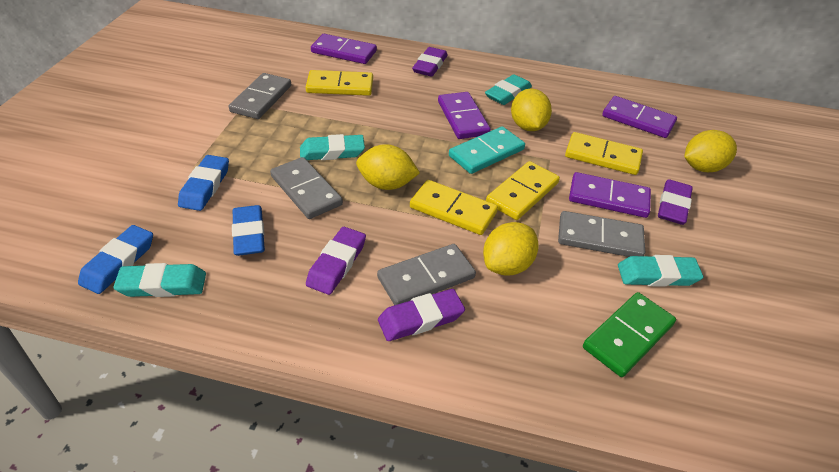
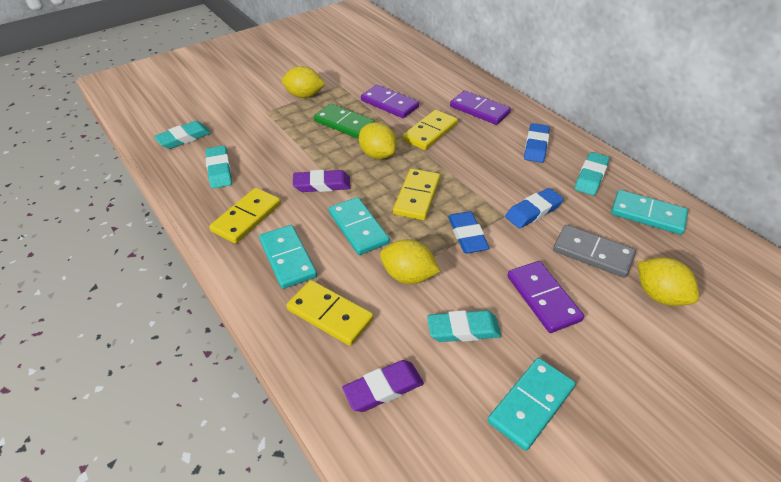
grey domino: [229,73,291,119] [270,157,343,219] [377,244,476,305] [558,211,645,257] = 4 -> [553,225,636,278] = 1
purple domino: [311,34,377,64] [438,92,491,139] [569,172,651,218] [602,96,677,138] = 4 -> [361,85,419,118] [450,90,511,125] [507,261,584,333] = 3
purple eraser: [306,227,366,295] [378,289,465,341] [412,47,448,77] [658,179,693,225] = 4 -> [293,170,351,192] [342,360,424,412] = 2
turquoise domino: [449,126,525,174] = 1 -> [259,225,317,289] [329,197,390,255] [488,358,576,451] [611,190,688,235] = 4

